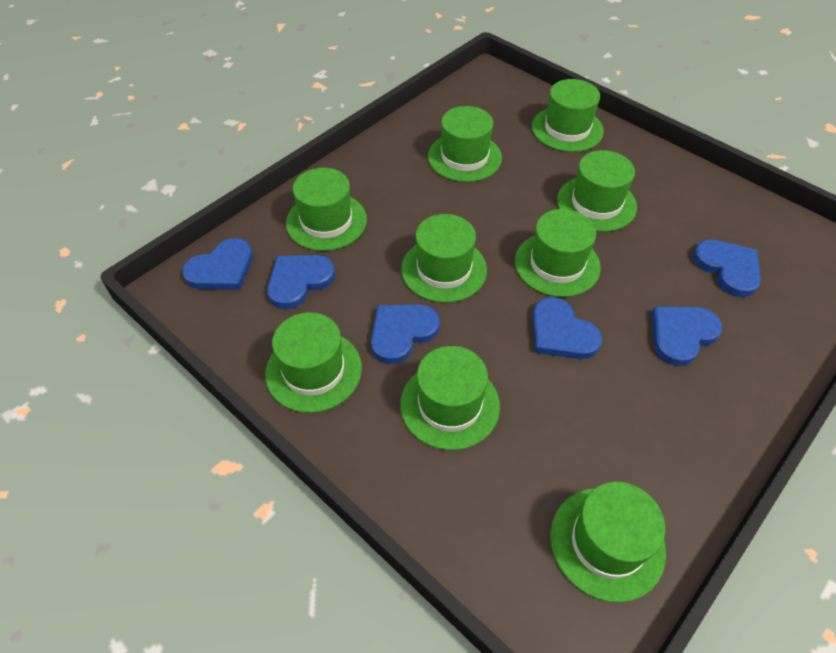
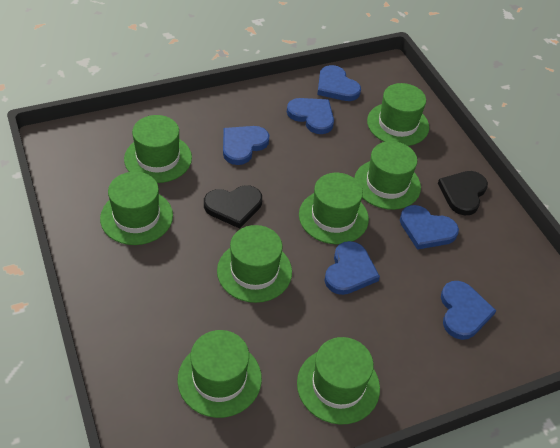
black heart: none = 0 -> [204,185,262,229] [438,171,488,215] = 2
green hat: [265,312,362,413] [286,168,367,251] [400,346,500,450] [401,214,487,303] [428,106,502,182] [515,209,601,297] [532,79,604,152] [550,482,666,603] [557,150,637,232] = 9 -> [100,172,173,245] [124,115,192,183] [178,330,262,418] [217,225,292,303] [297,337,380,425] [299,173,369,244] [354,141,421,210] [367,83,429,146] = 8

